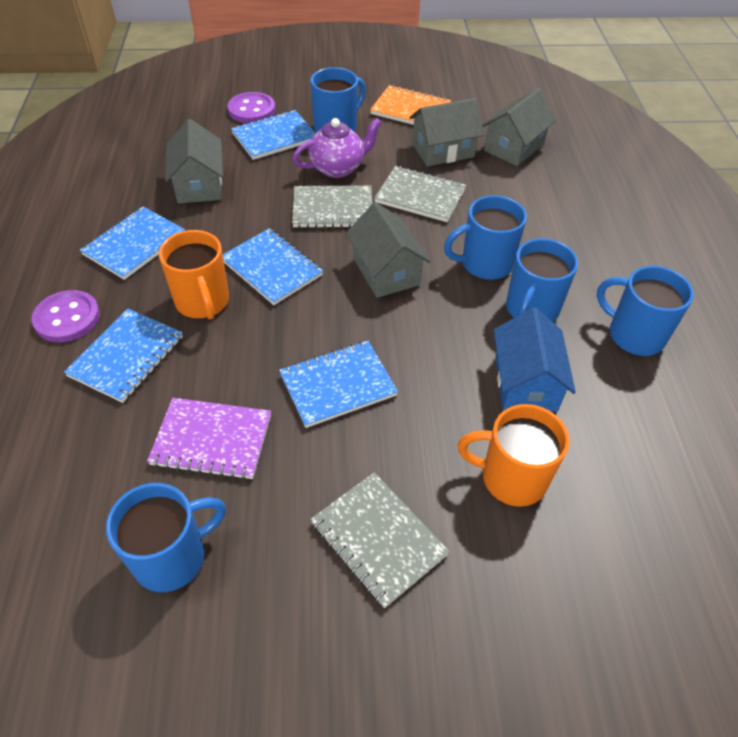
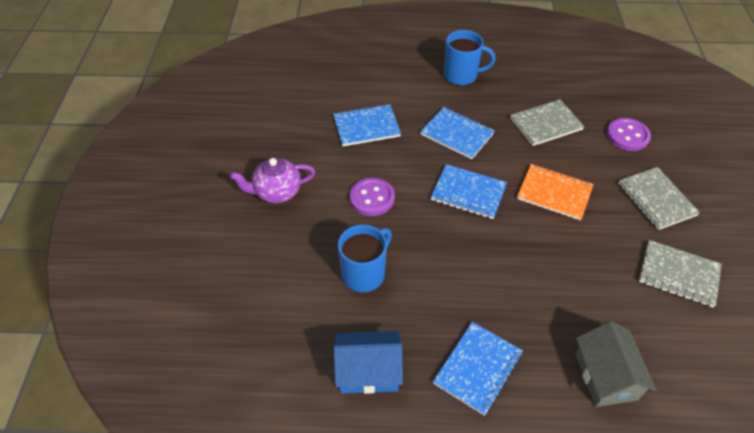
blue mug: [106,483,226,592] [310,67,366,133] [444,195,527,280] [506,238,578,322] [597,266,694,356] = 5 -> [338,224,392,292] [444,30,496,86] = 2
blue notebook: [64,309,183,403] [80,206,185,280] [223,228,323,305] [231,110,316,160] [279,341,398,428] = 5 -> [333,104,401,146] [420,107,494,160] [431,164,507,219] [433,322,523,416] = 4
grey house: [165,119,223,204] [346,202,431,298] [409,98,484,166] [482,88,556,166] = 4 -> [575,321,656,407] = 1
orange mug: [159,230,229,320] [458,404,569,507] = 2 -> none = 0
purple notebook: [147,398,271,480] = 1 -> none = 0

